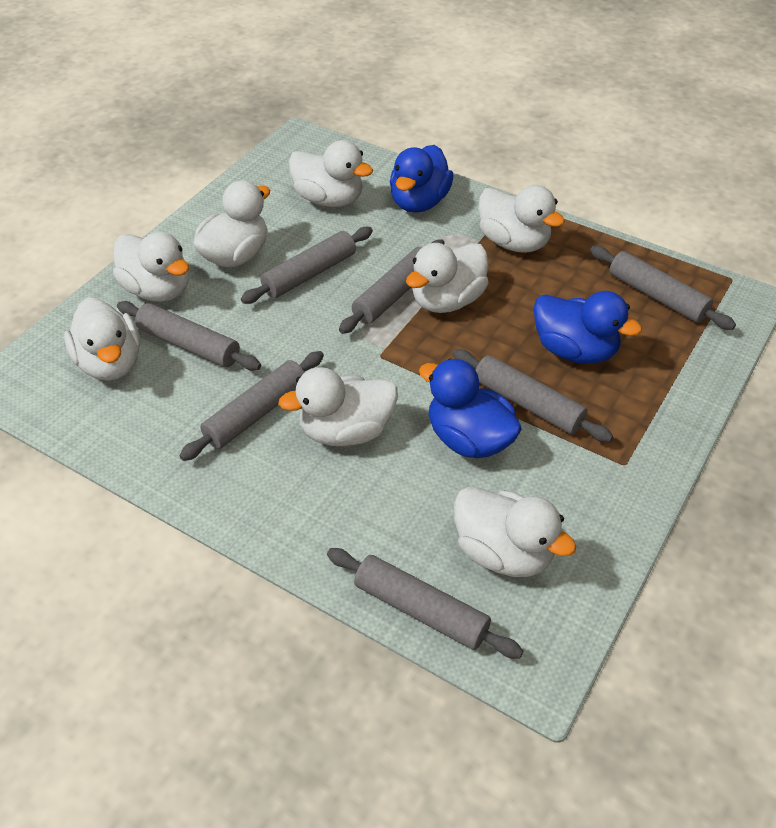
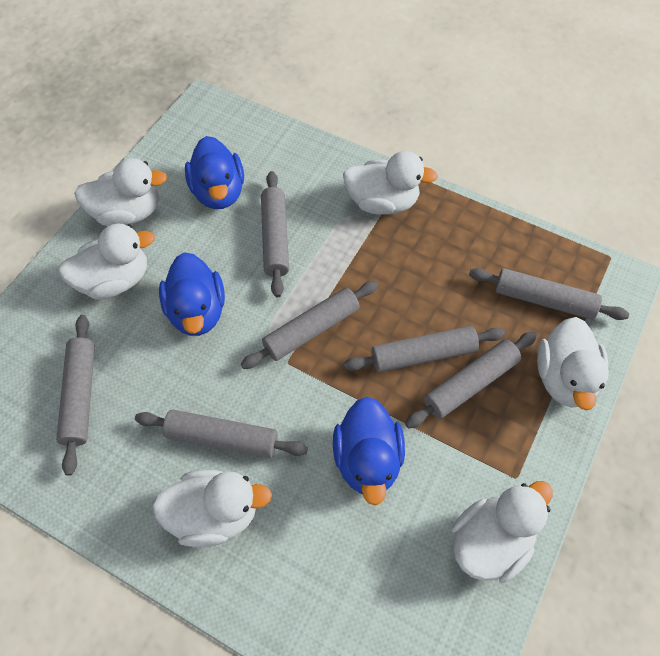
white duck: [64,297,140,381] [113,232,189,302] [193,180,270,267] [278,367,398,446] [288,140,373,207] [406,243,488,313] [454,486,577,577] [478,185,565,253] = 8 -> [59,223,155,299] [74,158,167,226] [152,470,272,547] [343,151,438,215] [452,481,553,583] [537,317,609,411] = 6

